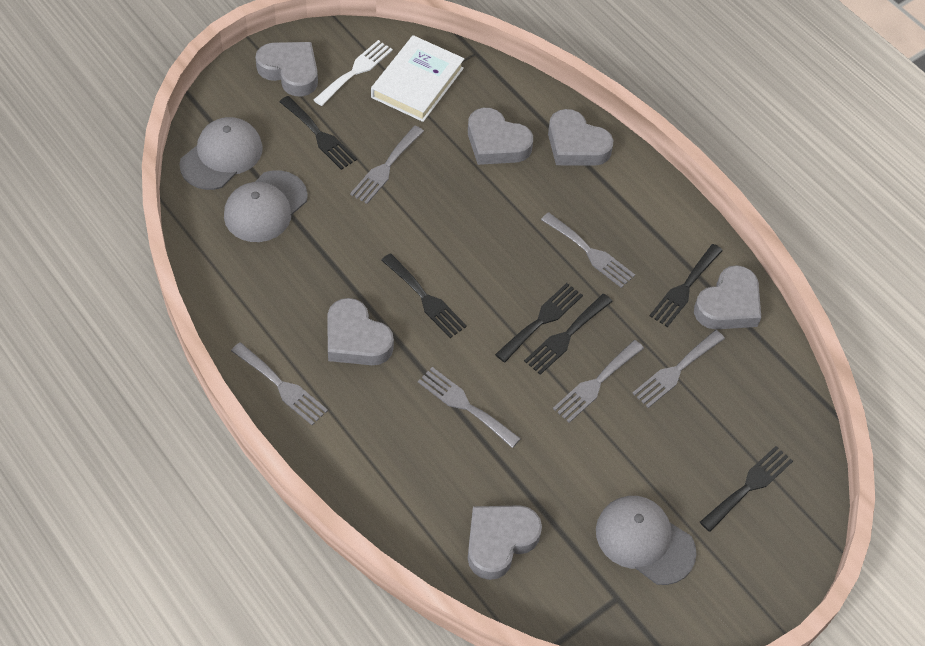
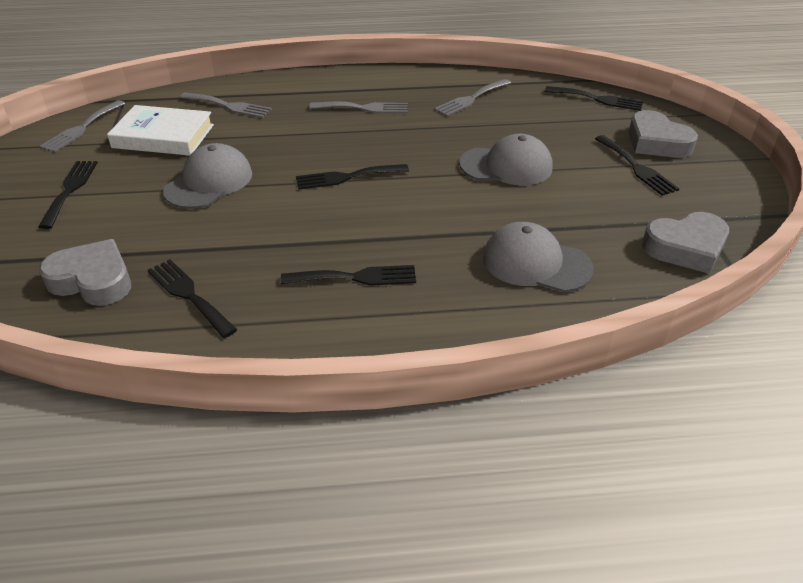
grey fork: [231,342,328,425] [350,126,424,204] [418,367,521,448] [541,212,635,288] [553,340,644,423] [633,330,725,408] = 6 -> [40,100,125,152] [180,92,272,118] [309,101,408,113] [434,79,511,116] = 4
grey heart: [255,42,318,97] [327,298,394,365] [468,108,533,165] [468,505,542,580] [548,109,613,166] [694,265,761,329] = 6 -> [39,239,131,306] [628,110,698,158] [642,212,729,274] = 3
white fork: [314,40,393,106] = 1 -> none = 0

